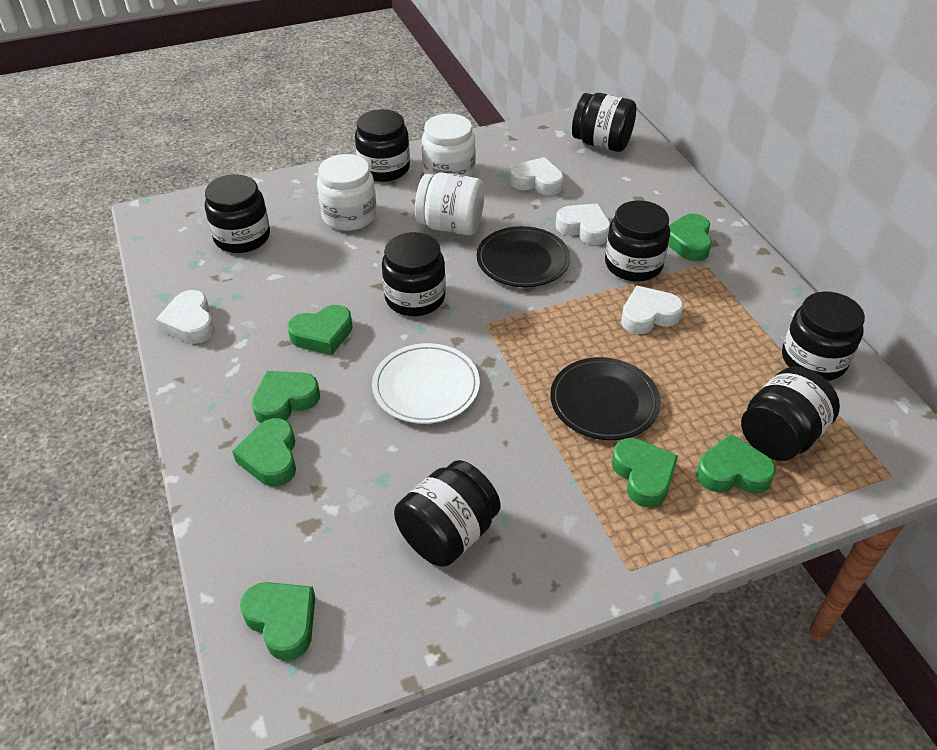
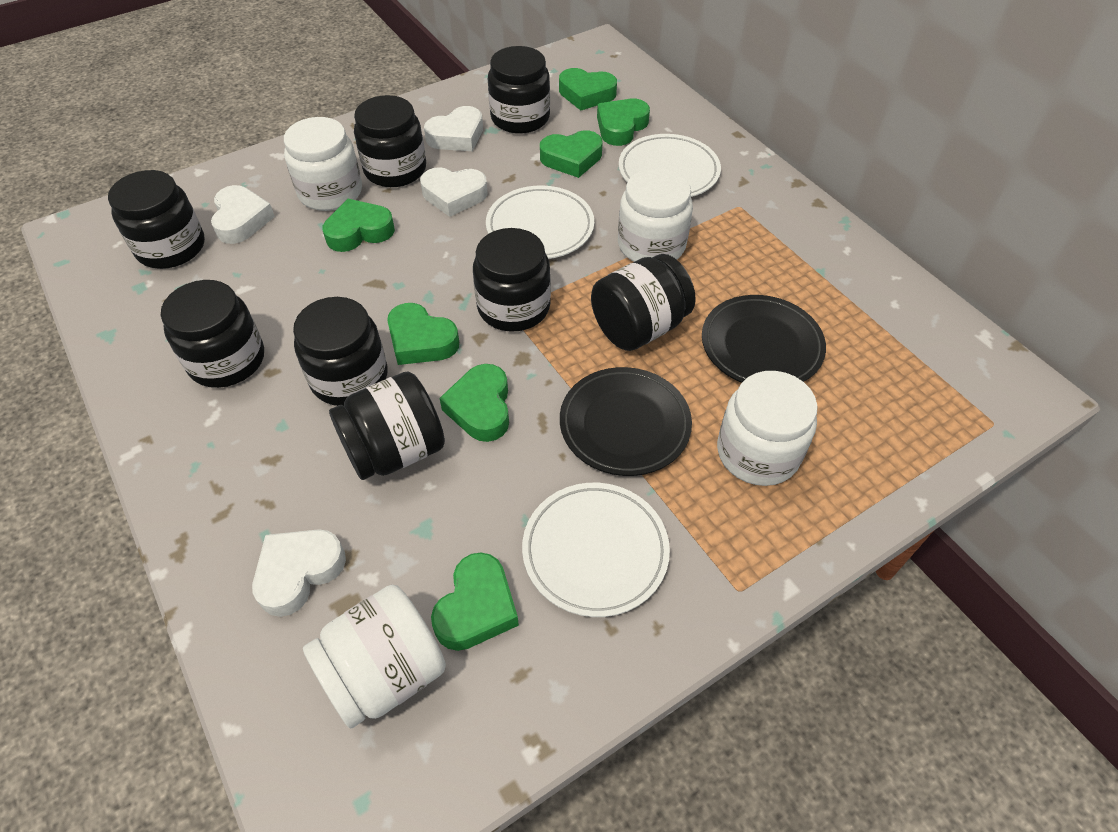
white jar: [317,154,377,231] [415,172,484,235] [422,113,476,177] = 3 -> [284,117,362,211] [303,585,446,729] [618,168,693,262] [717,371,818,486] = 4
white plate: [372,343,480,424] = 1 -> [486,186,594,259] [522,483,670,617] [619,134,721,197] = 3

